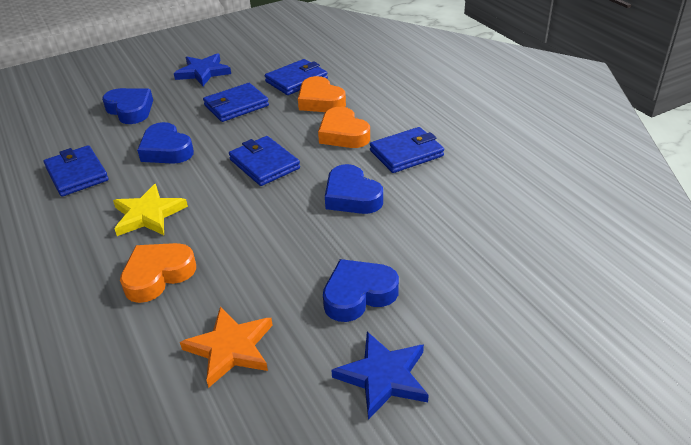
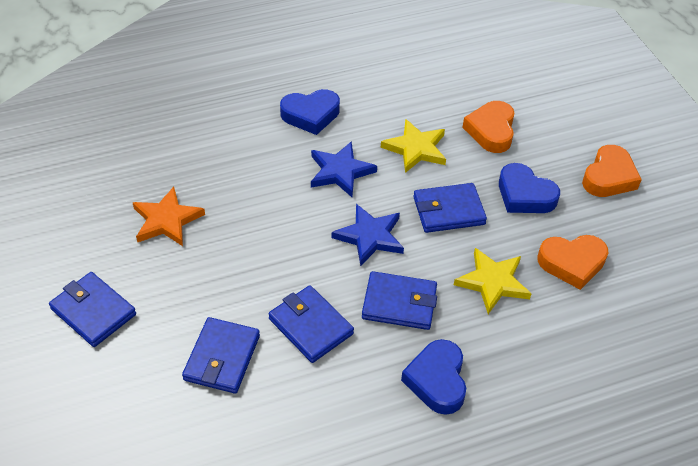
blue heart: [102,88,153,124] [137,122,194,164] [323,259,399,322] [325,164,383,214] = 4 -> [280,89,340,135] [401,339,466,415] [499,163,560,213] = 3
yellow star: [113,184,188,236] = 1 -> [381,119,446,173] [454,248,531,314] = 2

